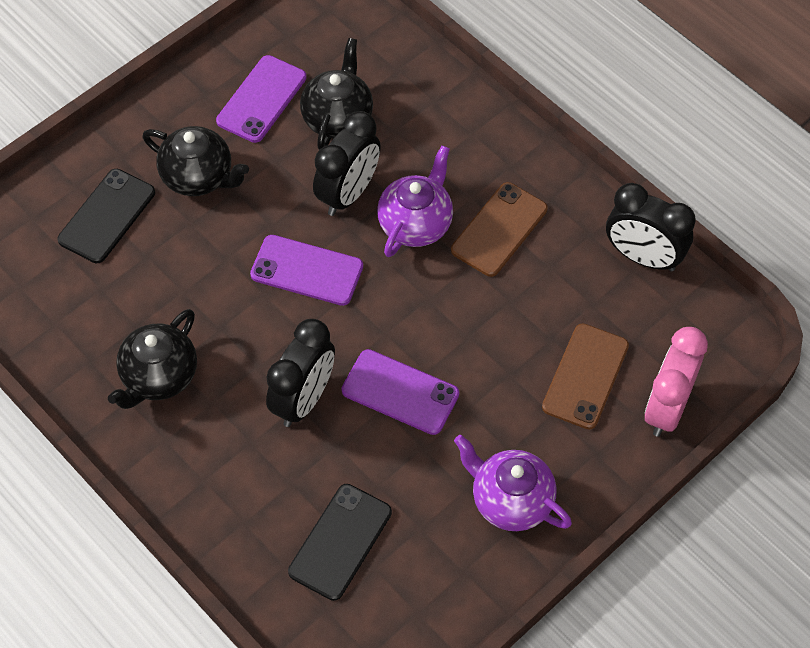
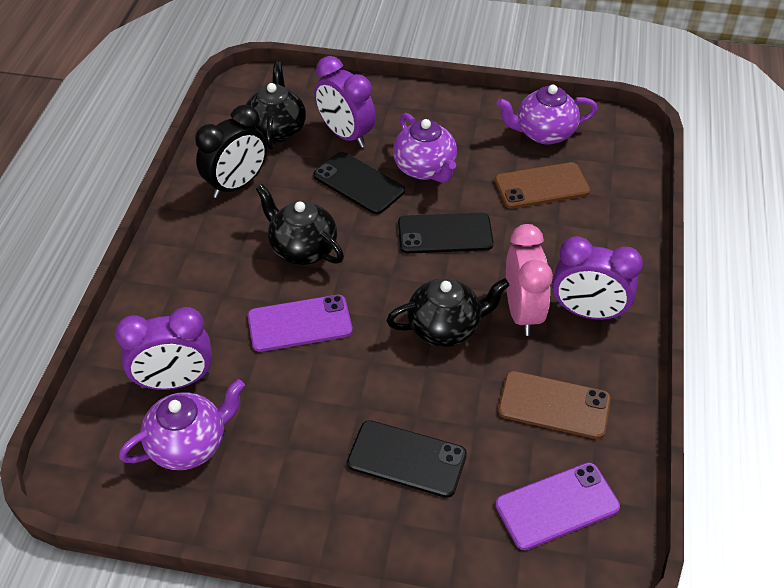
black clock: [266,319,335,427] [313,111,381,216] [606,183,696,271] = 3 -> [195,105,267,198] = 1
black phone: [57,169,155,263] [288,484,392,601] = 2 -> [313,152,405,214] [347,420,467,498] [398,213,494,254] = 3
purple clock: none = 0 -> [115,307,212,390] [315,56,376,148] [552,236,643,320] = 3
purple phone: [216,55,307,143] [250,235,363,306] [342,349,459,435] = 3 -> [248,295,353,352] [495,462,620,550] = 2
purple teapot: [377,145,453,257] [454,435,572,531] = 2 -> [119,379,245,470] [393,113,457,183] [496,84,598,144] = 3

